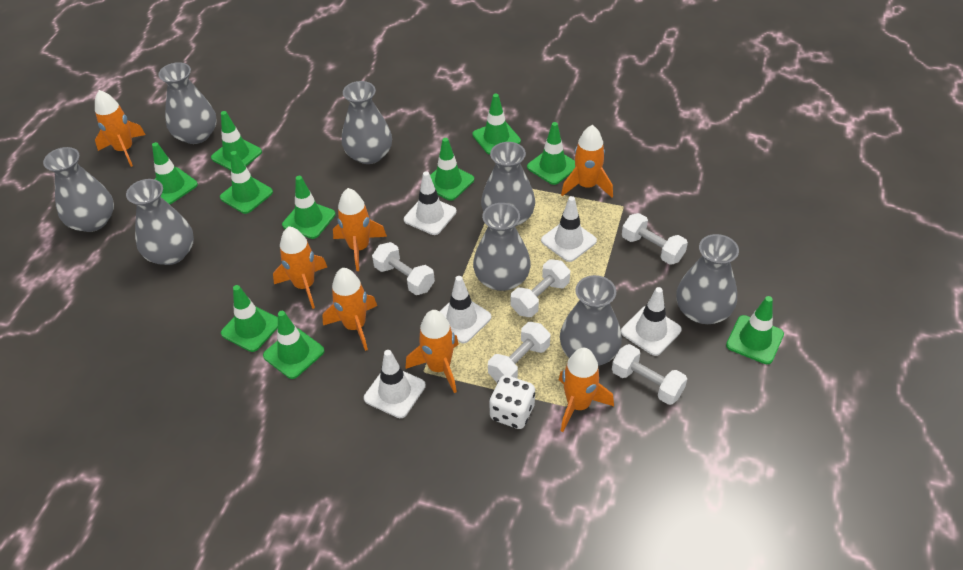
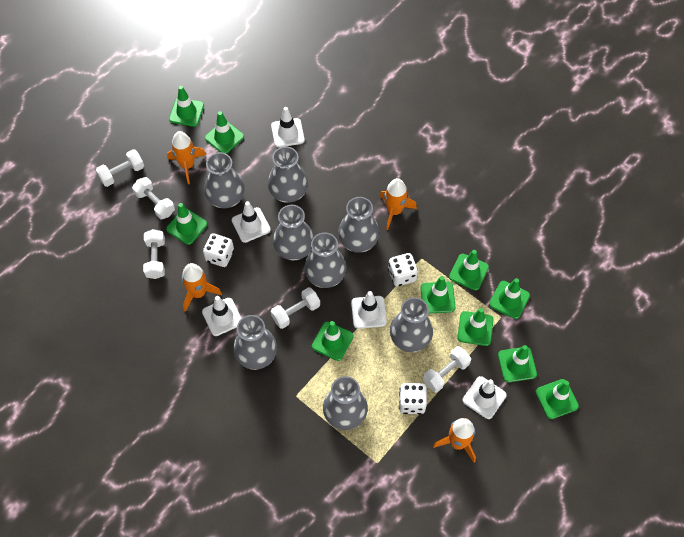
orange rocket: [95,90,146,167] [273,226,327,309] [323,268,377,351] [333,188,387,271] [405,310,459,393] [559,348,614,432] [561,125,613,198] = 7 -> [167,131,206,184] [182,263,222,312] [380,178,417,230] [433,418,476,463] = 4
white dice: [489,375,535,429] = 1 -> [203,233,234,267] [388,253,418,286] [399,383,427,415] = 3

